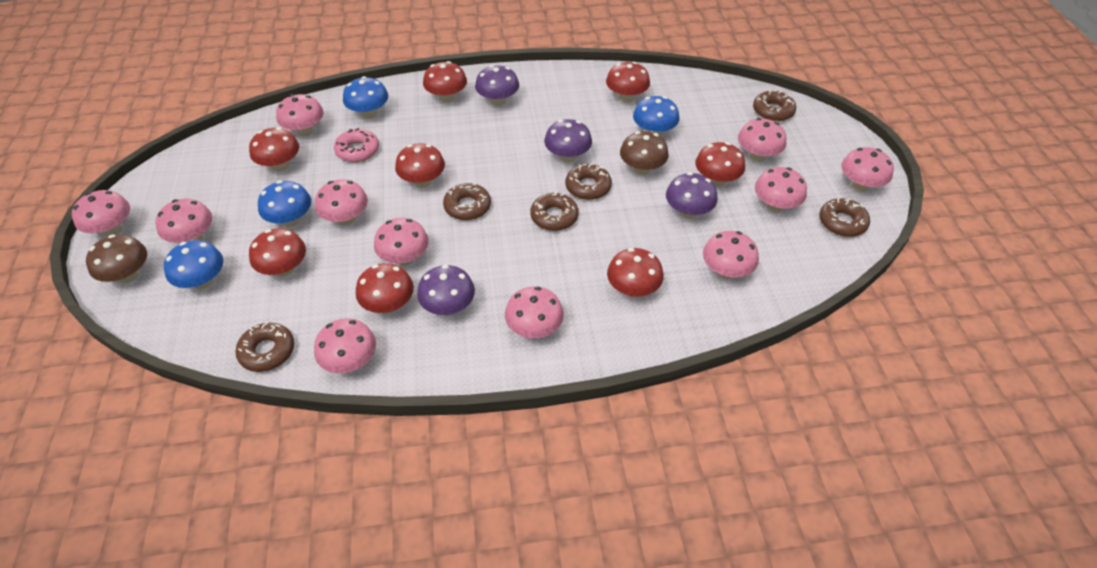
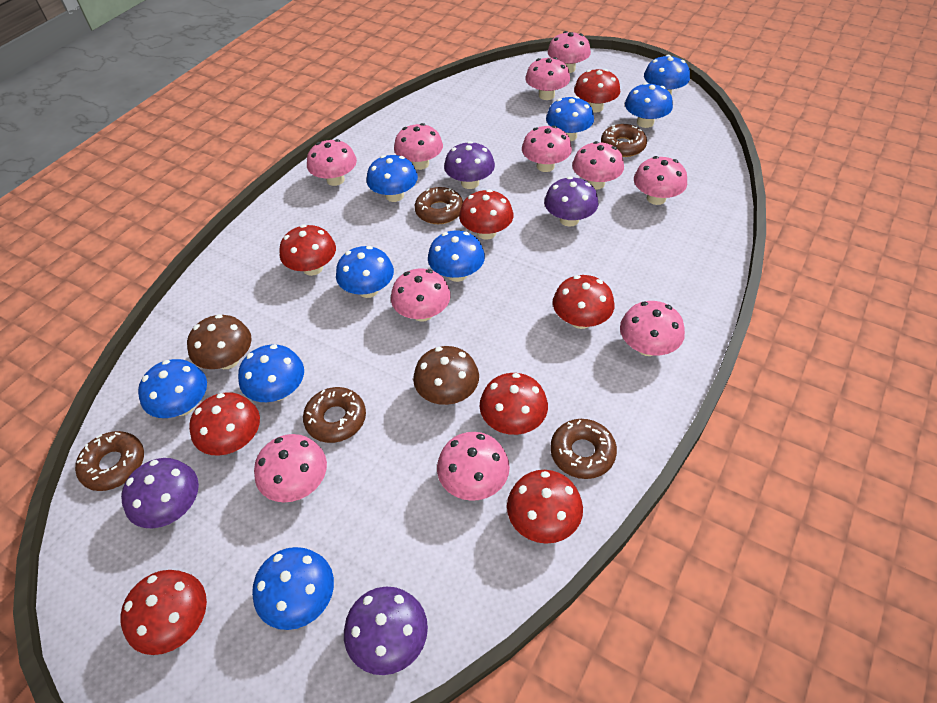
blue mushroom: [164,240,223,289] [258,181,311,227] [343,76,388,119] [633,96,680,137] = 4 -> [138,359,207,418] [238,344,304,402] [252,547,334,630] [336,246,394,298] [367,155,418,202] [428,230,485,282] [546,96,594,141] [625,83,673,128] [644,55,690,95] = 9
brown donut: [235,323,294,372] [443,183,491,220] [530,192,578,231] [565,164,612,200] [753,90,796,122] [819,198,870,237] = 6 -> [75,431,144,491] [303,387,366,443] [415,187,463,224] [550,419,617,479] [601,124,647,157] = 5
pink donut: [334,128,379,162] = 1 -> none = 0

